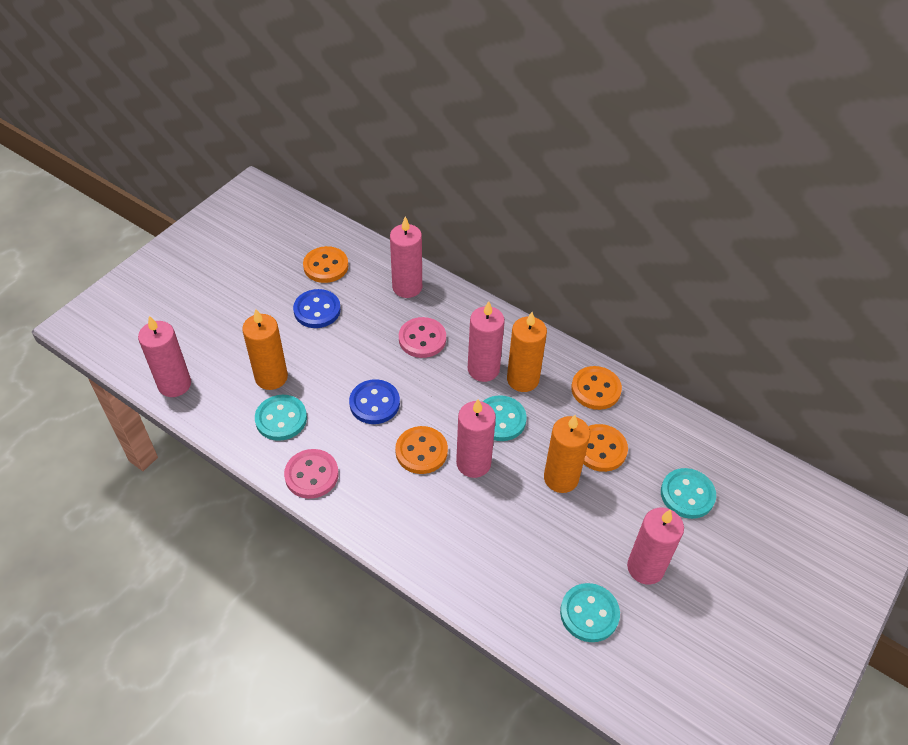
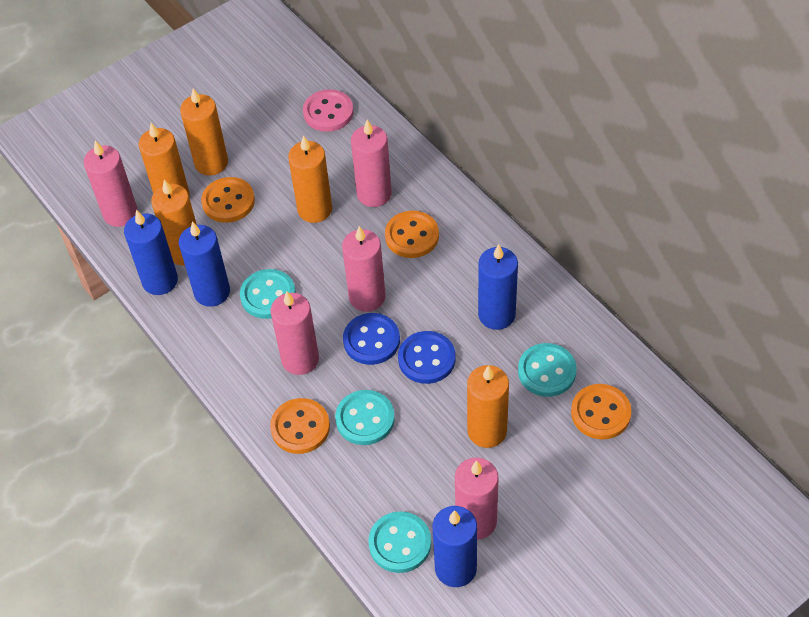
blue candle: none = 0 -> [124,209,178,295] [179,221,230,307] [433,506,477,587] [478,244,518,330] = 4
orange candle: [242,309,288,390] [507,312,547,392] [544,415,590,493] = 3 -> [139,123,189,195] [151,179,197,266] [180,88,228,176] [288,135,332,223] [467,365,509,448] = 5
pink button: [284,449,339,499] [399,317,446,358] = 2 -> [303,89,354,132] = 1

